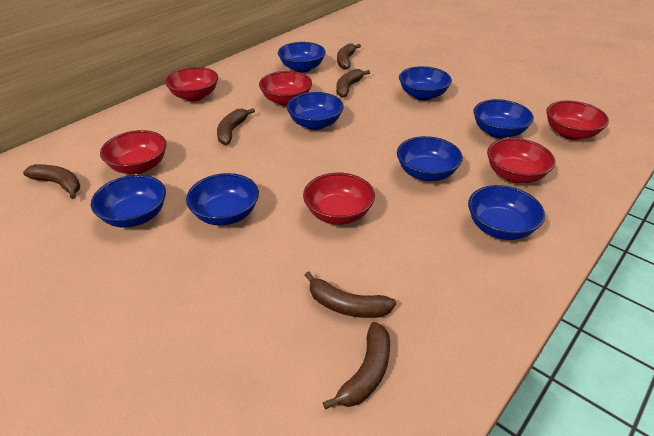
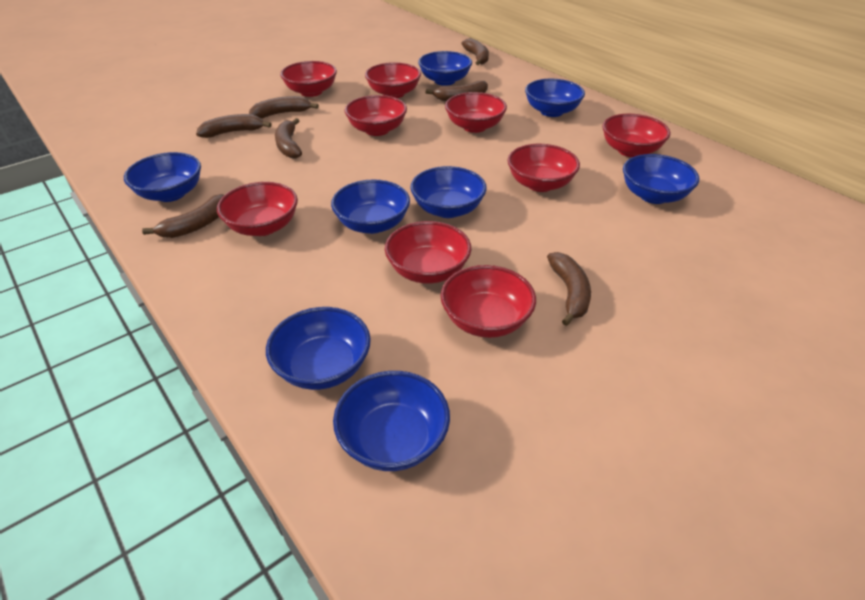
brown banana: [23,164,80,199] [217,108,255,145] [305,271,396,318] [323,322,390,409] [336,69,370,98] [337,43,361,70] = 6 -> [142,194,224,238] [196,114,272,138] [249,96,319,119] [275,118,302,159] [425,81,488,101] [461,38,489,65] [547,252,591,326] = 7
red bowl: [100,130,166,174] [165,67,218,101] [259,71,312,106] [303,173,375,225] [487,138,555,183] [546,101,609,140] = 6 -> [217,182,298,236] [280,61,337,97] [345,95,407,136] [365,62,421,98] [385,221,471,283] [440,265,536,338] [445,92,507,133] [508,144,580,192] [602,114,671,157] = 9

